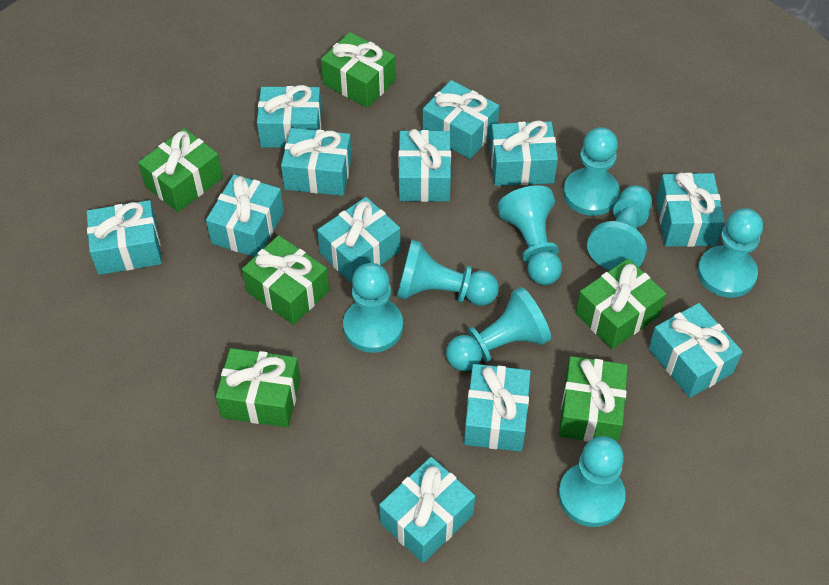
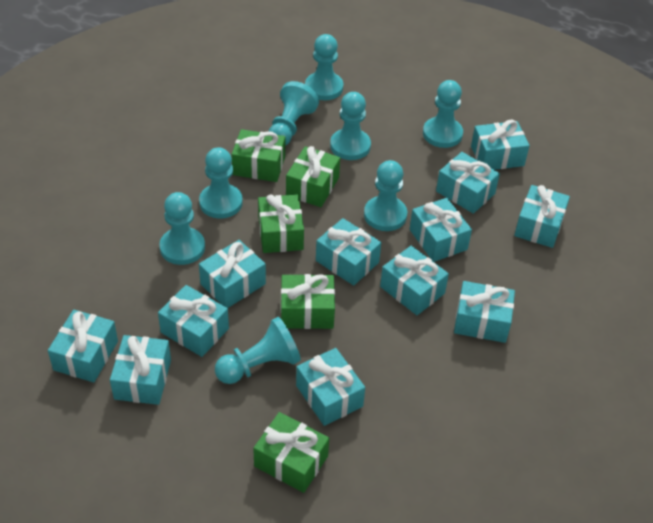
green gift: [138,128,223,212] [216,348,301,428] [242,235,329,325] [321,32,396,108] [559,356,628,442] [576,259,666,349] = 6 -> [232,129,285,182] [253,412,329,493] [258,194,304,253] [281,274,335,329] [286,146,340,207] = 5

